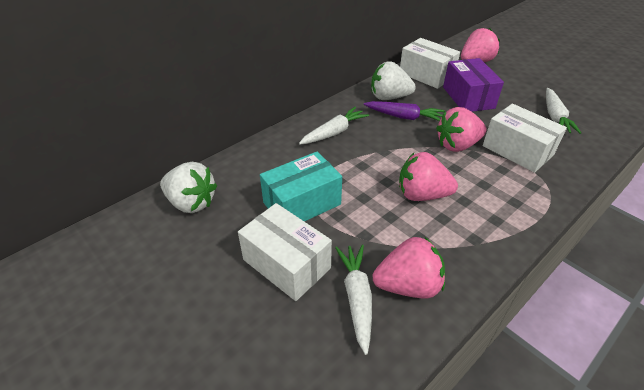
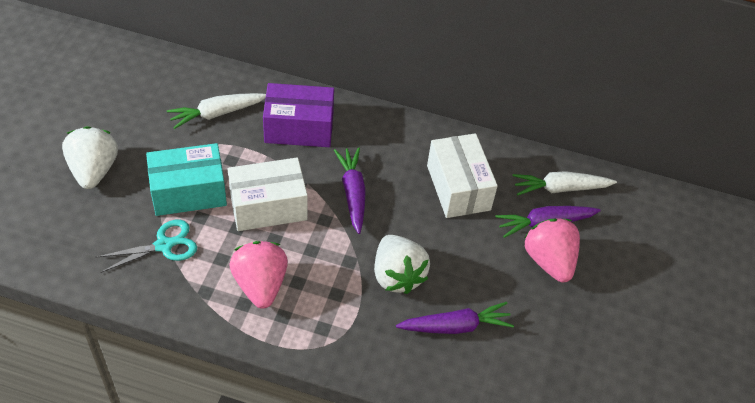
pink strawberry: [372,236,445,299] [399,152,458,201] [436,107,487,152] [461,28,500,62] = 4 -> [229,241,288,309] [525,218,580,282] = 2
purple carrot: [364,101,445,121] = 1 -> [334,147,366,234] [396,302,514,334] [496,206,601,238] = 3
turquoise scissors: none = 0 -> [97,220,197,273] = 1
white box: [238,203,332,301] [400,38,460,89] [483,104,567,173] = 3 -> [228,157,308,231] [427,133,498,218] = 2
white carrot: [299,107,369,144] [335,245,372,355] [546,88,581,134] = 3 -> [167,93,266,129] [513,171,617,196] = 2

